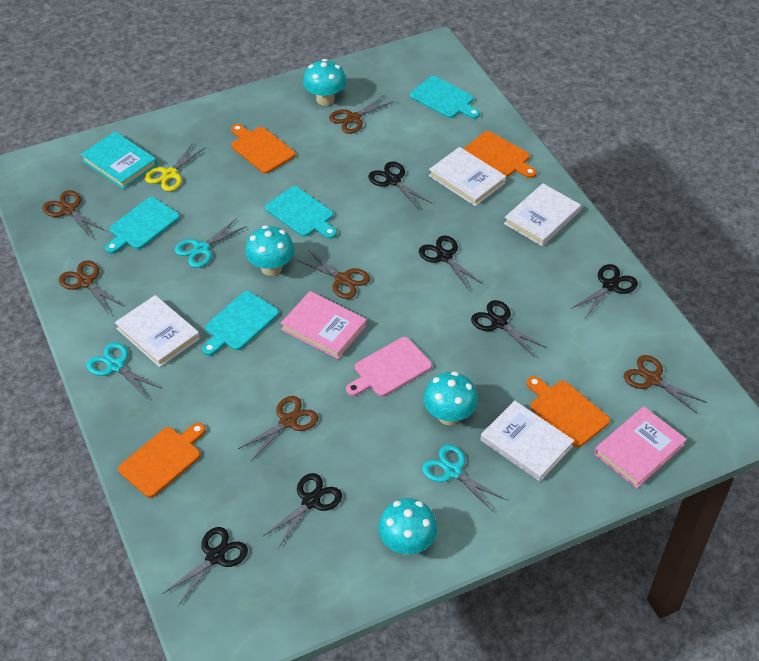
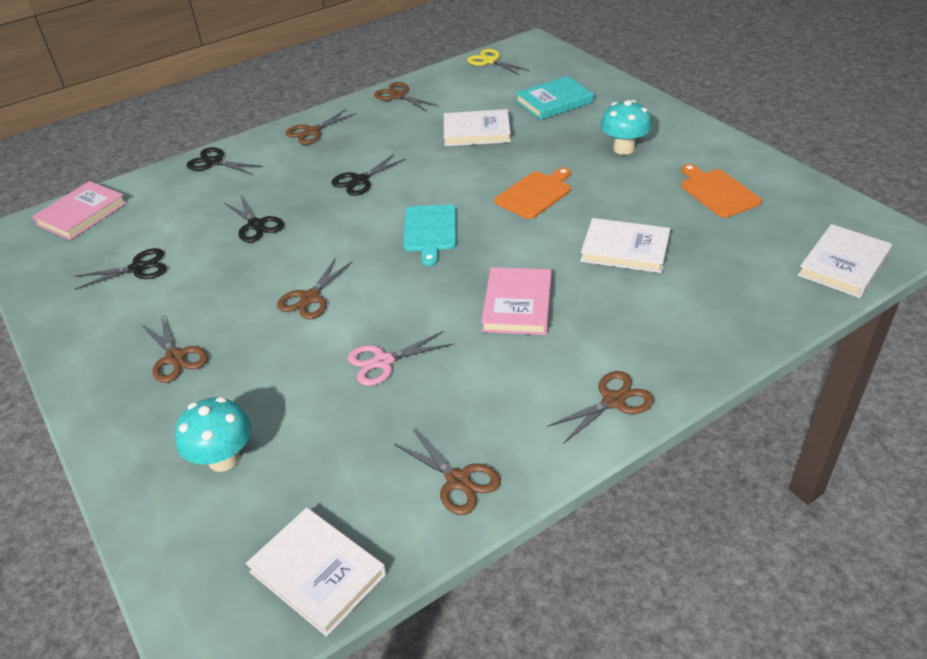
black scissors: [162,527,248,606] [262,473,342,548] [369,161,431,209] [419,235,483,290] [471,300,547,356] [571,264,638,318] = 6 -> [74,248,166,290] [186,147,262,175] [223,195,284,243] [331,154,406,196] = 4
orange cutting board: [118,423,206,498] [231,124,295,174] [464,131,537,178] [527,376,610,447] = 4 -> [494,167,571,219] [681,164,762,218] = 2
pink cutting board: [346,337,432,397] = 1 -> none = 0
pink scissors: none = 0 -> [347,331,452,386] = 1
turquoise cutting board: [105,197,180,254] [202,291,279,356] [265,186,337,239] [410,76,480,119] = 4 -> [404,205,456,266] = 1
turquoise mushroom: [245,225,295,276] [303,59,346,106] [378,498,437,555] [423,371,478,425] = 4 -> [175,397,252,472] [600,100,652,155] = 2
turquoise scissors: [86,342,161,398] [175,219,247,268] [422,445,506,512] = 3 -> none = 0

